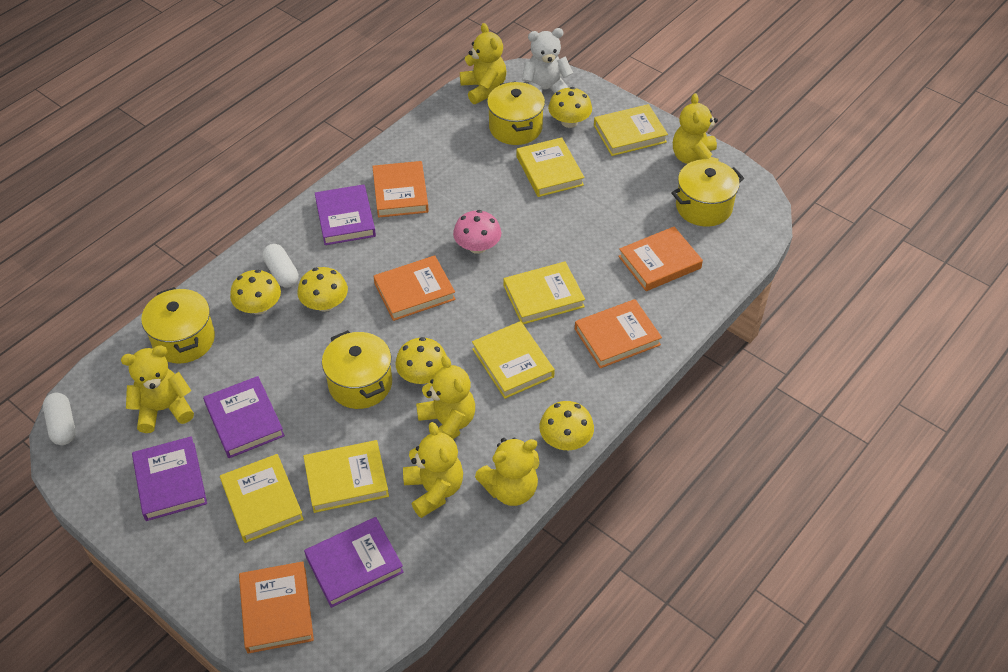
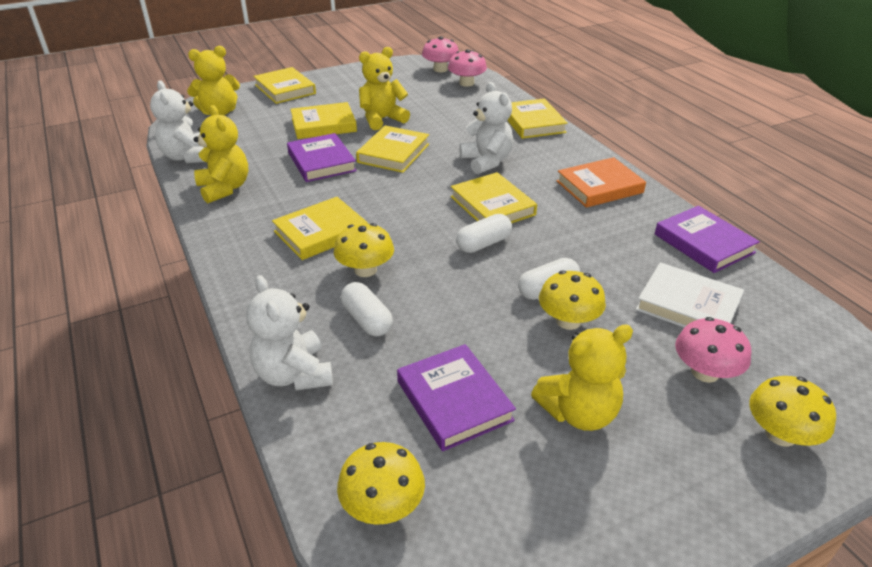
orange book: [239,561,314,654] [372,161,429,218] [374,255,456,321] [575,299,662,368] [618,227,703,291] = 5 -> [557,157,646,208] = 1
pink mushroom: [453,210,501,254] = 1 -> [422,36,459,72] [448,49,487,87] [675,317,751,383] = 3
purple book: [132,436,207,521] [203,376,285,458] [304,517,404,608] [315,184,376,245] = 4 -> [287,133,357,182] [397,344,516,451] [655,206,760,273] = 3
white book: none = 0 -> [636,262,744,328] = 1
white capsule: [43,393,76,445] [262,244,298,288] = 2 -> [341,282,393,336] [456,214,512,253] [518,258,580,300] = 3
white teddy bear: [522,28,573,93] = 1 -> [150,80,204,163] [246,275,333,391] [459,82,513,174] = 3
yellow mushroom: [230,270,281,315] [298,267,348,312] [395,337,447,384] [539,401,594,450] [548,87,592,128] = 5 -> [334,223,394,277] [337,442,425,525] [539,270,606,330] [749,376,836,447] = 4
yellow pot: [141,287,215,364] [322,330,392,409] [487,81,545,145] [671,159,744,227] = 4 -> none = 0
yellow teddy bear: [121,346,194,433] [403,422,463,518] [416,355,475,439] [460,23,506,104] [475,437,539,506] [673,93,718,164] = 6 -> [187,46,240,115] [194,105,248,203] [359,47,410,130] [531,324,633,431] = 4

